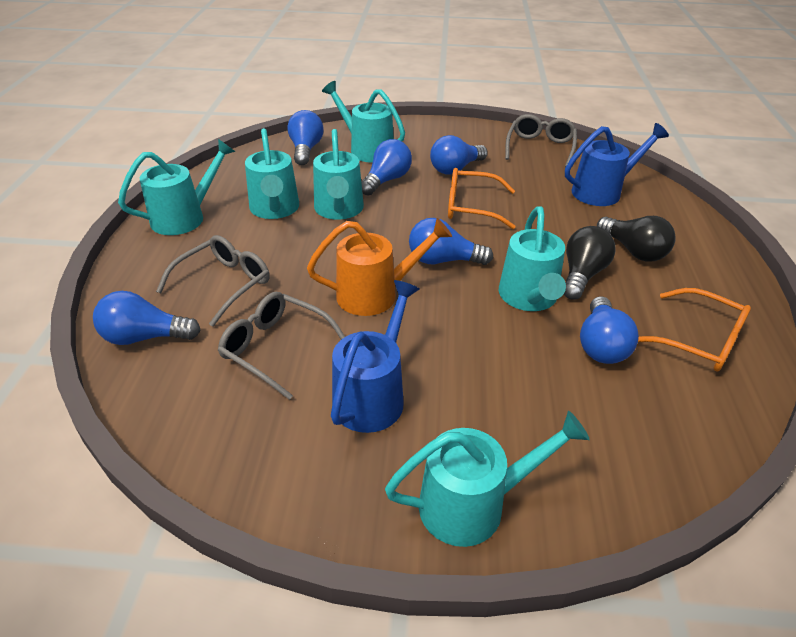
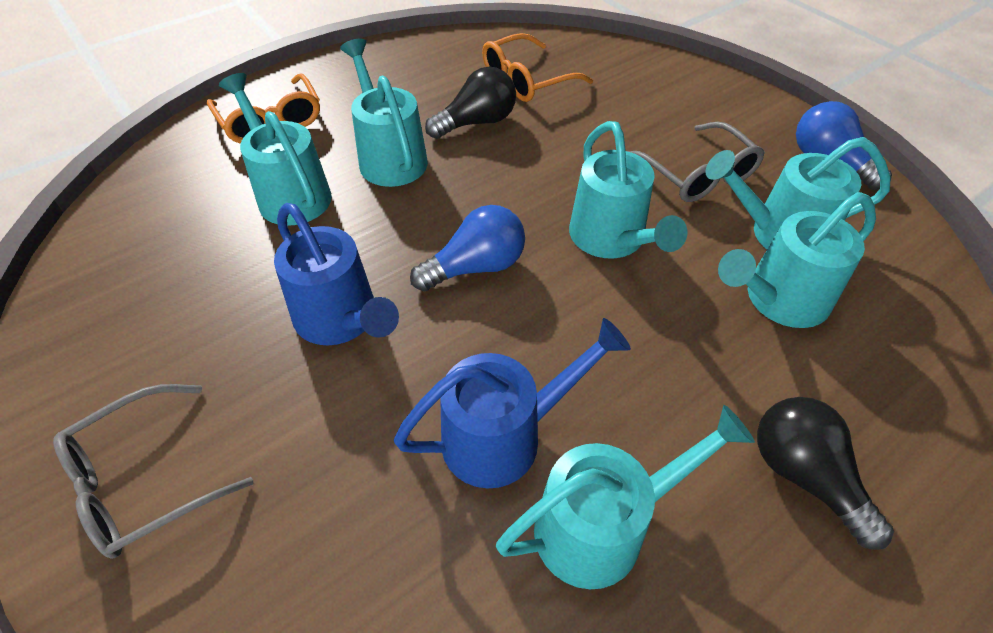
blue light bulb: [93,291,201,345] [287,110,323,165] [361,139,412,196] [409,218,493,265] [430,135,488,175] [580,296,639,364] = 6 -> [410,205,525,291] [796,101,892,190] = 2
grey glasses: [156,235,270,327] [218,292,345,400] [505,114,577,167] = 3 -> [53,384,253,559] [628,122,765,202] = 2
orange watering can: [307,218,452,316] = 1 -> none = 0

